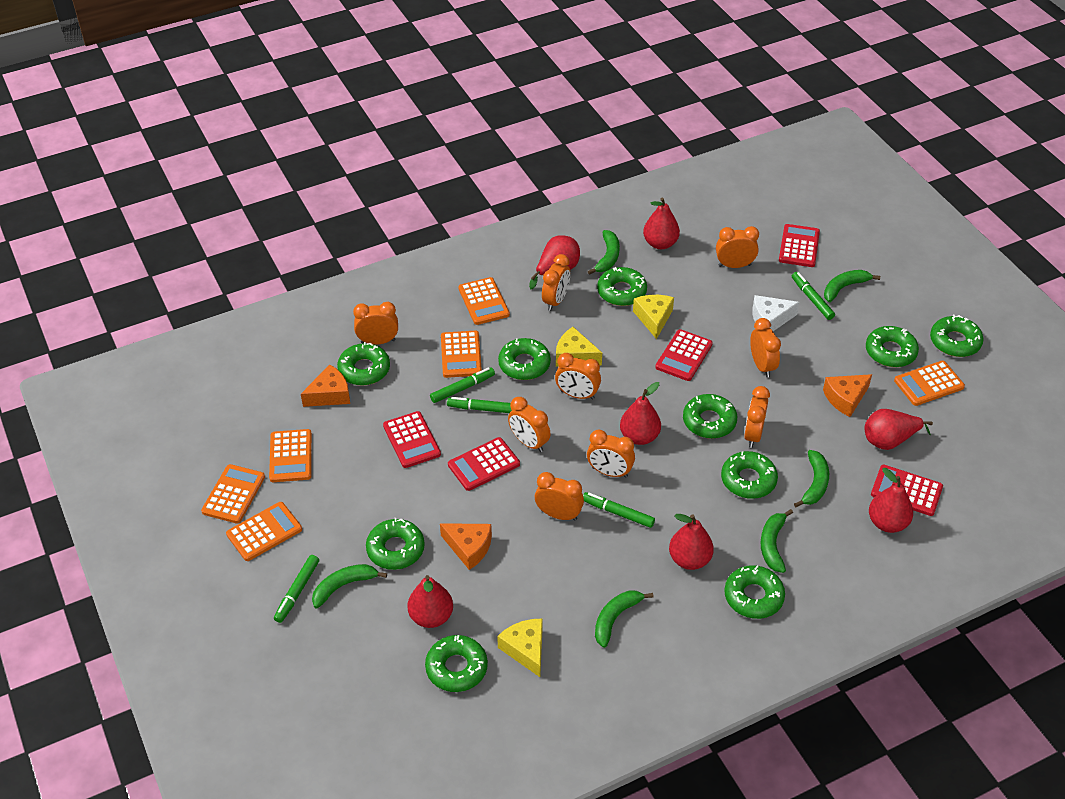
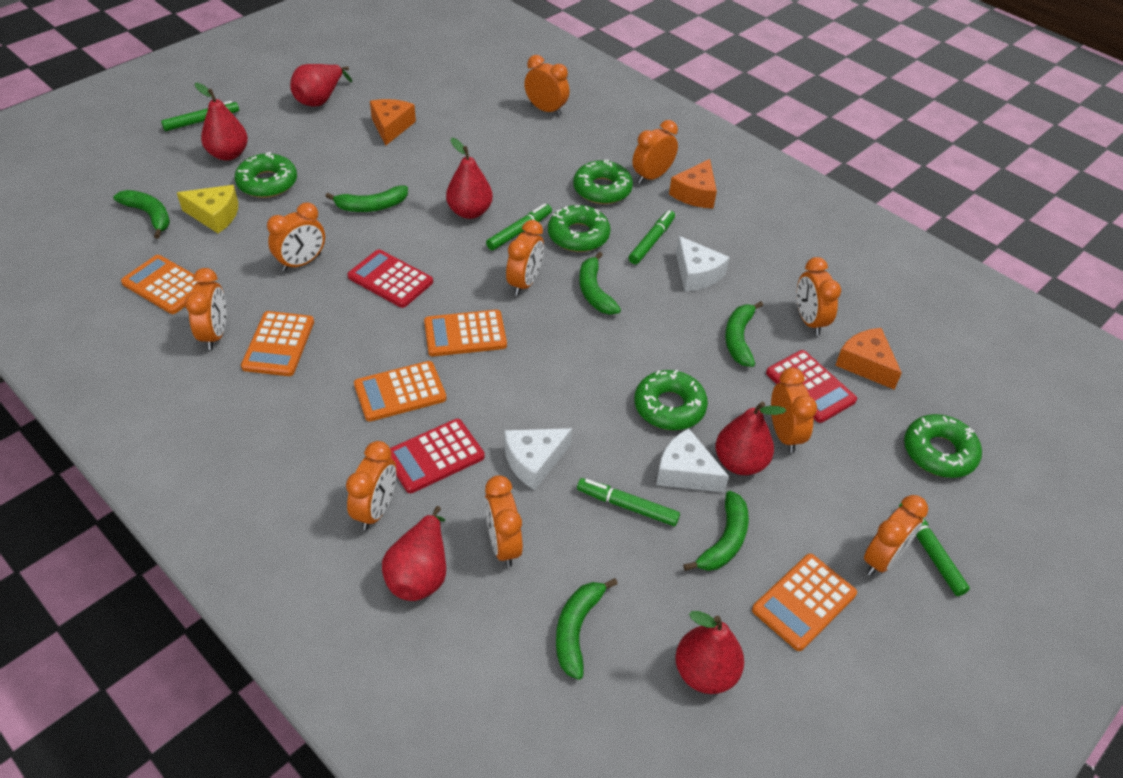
green donut: [337,342,390,386] [366,518,425,570] [425,635,488,692] [498,338,551,380] [597,267,647,306] [683,394,737,439] [721,451,778,499] [724,565,785,619] [866,326,919,367] [930,315,984,357] = 10 -> [235,152,297,198] [548,205,610,252] [573,159,633,204] [634,370,708,430] [904,414,982,478] = 5
orange calculator: [201,464,265,523] [226,502,302,561] [269,429,312,482] [441,331,482,378] [458,277,510,325] [894,361,965,406] = 6 -> [121,255,197,314] [241,311,314,376] [354,361,446,422] [424,310,507,357] [752,554,857,651] = 5
orange clock: [353,302,398,345] [508,397,551,452] [535,472,584,521] [542,254,570,311] [555,353,601,400] [587,430,635,478] [716,226,759,268] [744,386,770,448] [750,318,781,378] = 9 -> [185,268,226,350] [267,202,325,271] [346,441,397,530] [485,475,523,567] [506,220,544,296] [524,55,570,116] [632,120,678,184] [771,368,817,453] [797,257,841,335] [864,495,928,576] = 10
red calculator: [383,411,441,468] [448,437,520,491] [655,329,713,381] [779,224,820,267] [871,465,943,516] = 5 -> [348,249,433,308] [390,419,485,493] [766,350,857,423] = 3
red pear: [407,575,453,628] [529,235,580,289] [620,382,661,445] [643,198,680,249] [669,514,714,570] [865,409,933,450] [869,468,913,533] = 7 -> [195,83,248,161] [290,64,352,107] [382,506,446,601] [446,138,493,219] [675,611,744,694] [716,401,786,475] = 6
white cheese: [752,295,800,331] = 1 -> [504,428,572,490] [656,428,729,493] [676,236,730,291] = 3
yellow cheese: [497,619,543,677] [556,327,602,367] [633,295,674,339] = 3 -> [177,185,238,233] = 1

